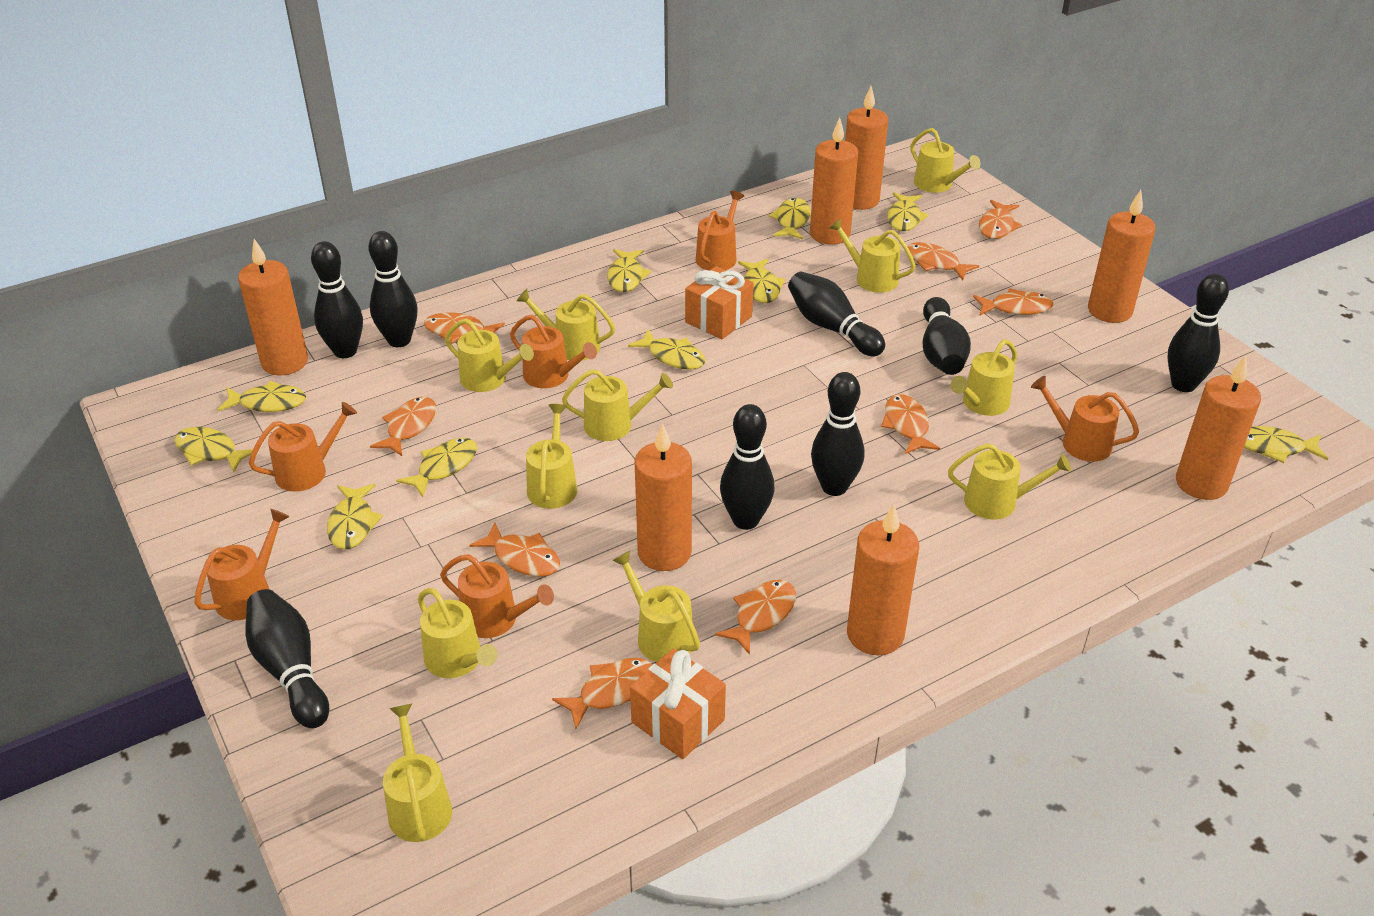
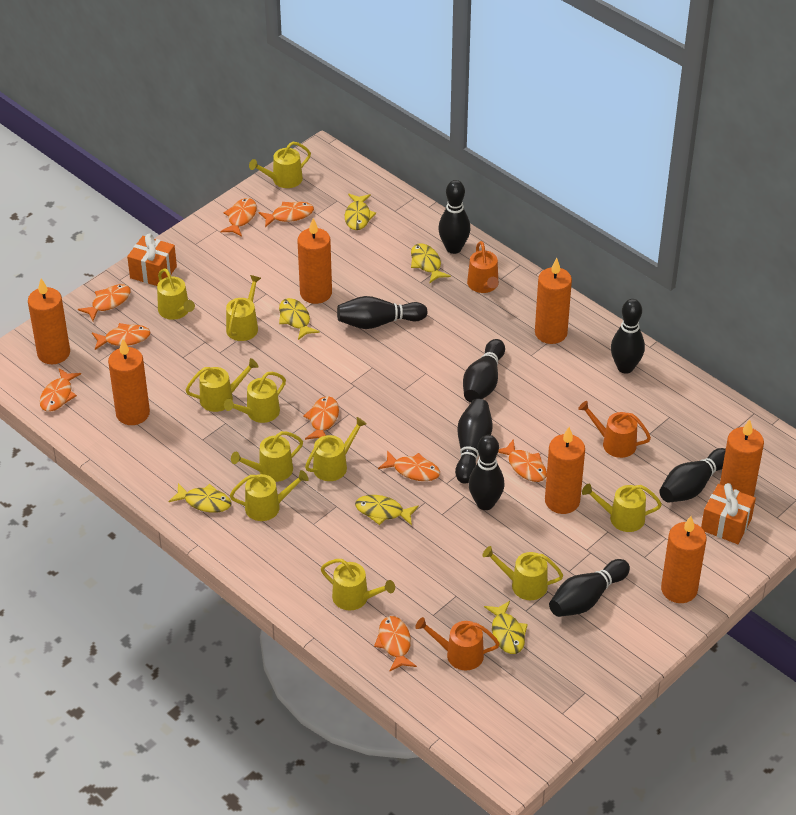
orange watering can: [194,509,290,620] [249,402,357,492] [440,554,554,638] [510,315,597,388] [696,191,744,270] [1031,376,1139,462] = 6 -> [416,617,500,670] [467,241,499,293] [578,401,651,458] = 3
yellow fish: [175,427,253,472] [217,381,306,412] [327,484,383,549] [396,438,477,497] [607,249,651,292] [628,329,705,370] [738,259,785,303] [769,198,810,239] [887,192,929,231] [1244,426,1328,463] = 10 -> [168,483,232,513] [279,298,320,340] [345,194,376,230] [355,495,419,526] [411,243,451,284] [484,601,528,654] = 6

